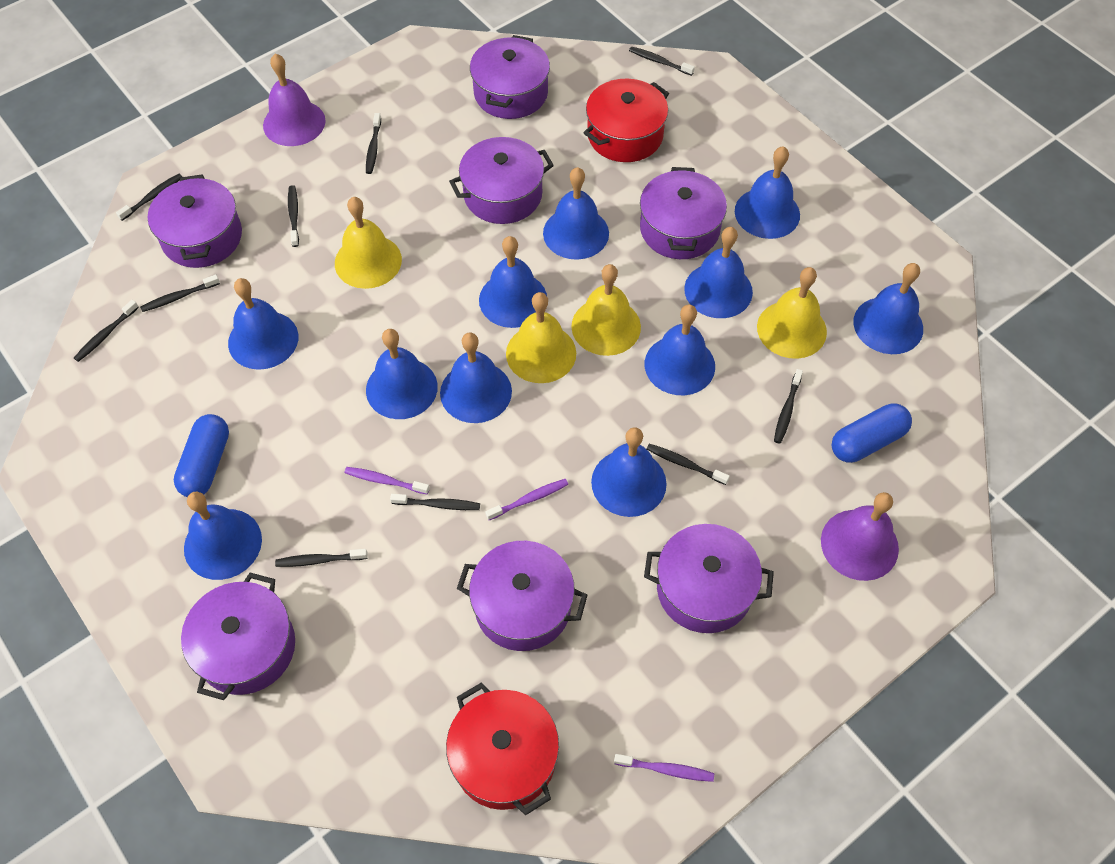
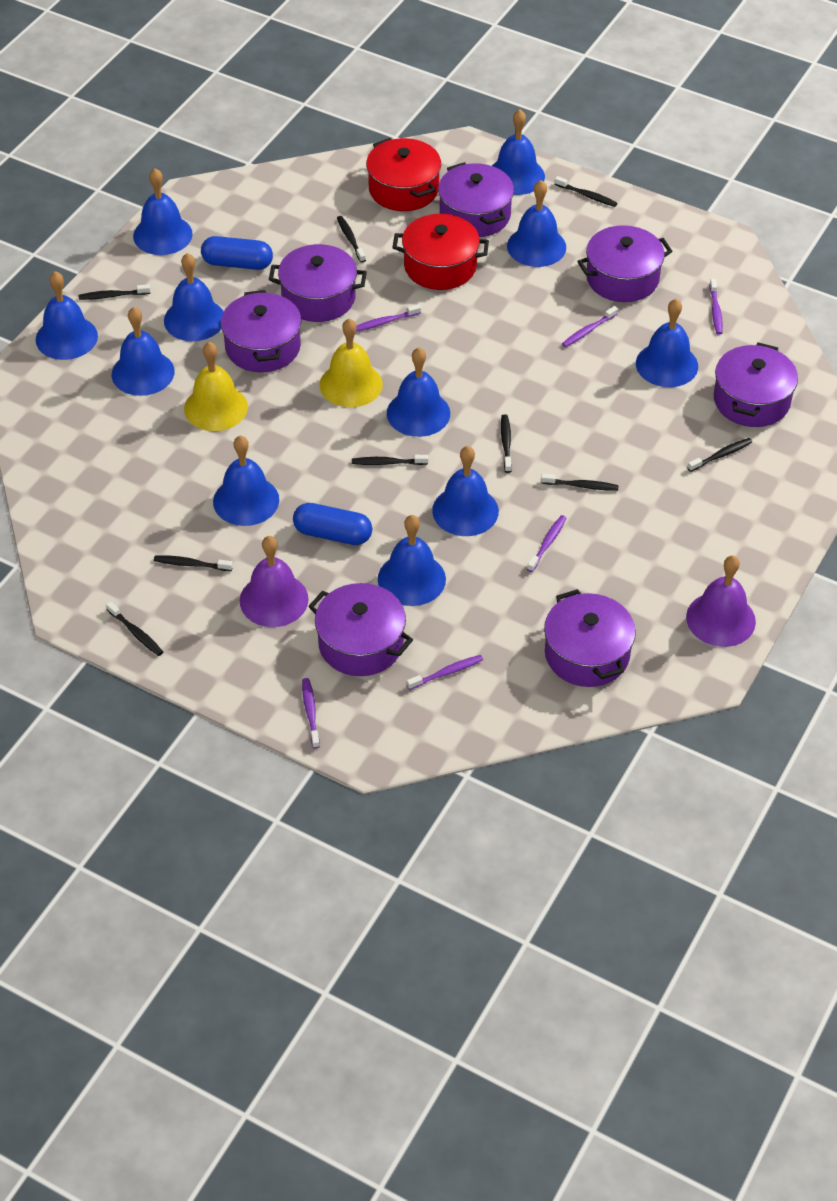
black toothbrush: [74,300,139,362] [116,174,182,221] [140,274,220,312] [275,549,368,567] [288,185,299,247] [366,113,381,174] [390,494,480,510] [629,46,695,76] [647,444,730,485] [774,369,803,444] = 10 -> [79,284,150,300] [106,601,163,656] [154,555,233,571] [337,216,366,263] [352,455,428,465] [501,414,512,473] [541,474,619,491] [555,176,617,207] [687,438,752,472] = 9
purple toothbrush: [345,467,430,495] [485,479,568,520] [614,754,714,782] = 3 -> [302,678,320,749] [356,304,421,332] [407,655,483,690] [527,515,566,572] [562,306,618,347] [710,279,723,335] = 6
yellow bell: [335,197,402,289] [506,292,576,383] [571,264,641,356] [757,267,827,359] = 4 -> [184,342,248,431] [320,319,383,408] = 2

